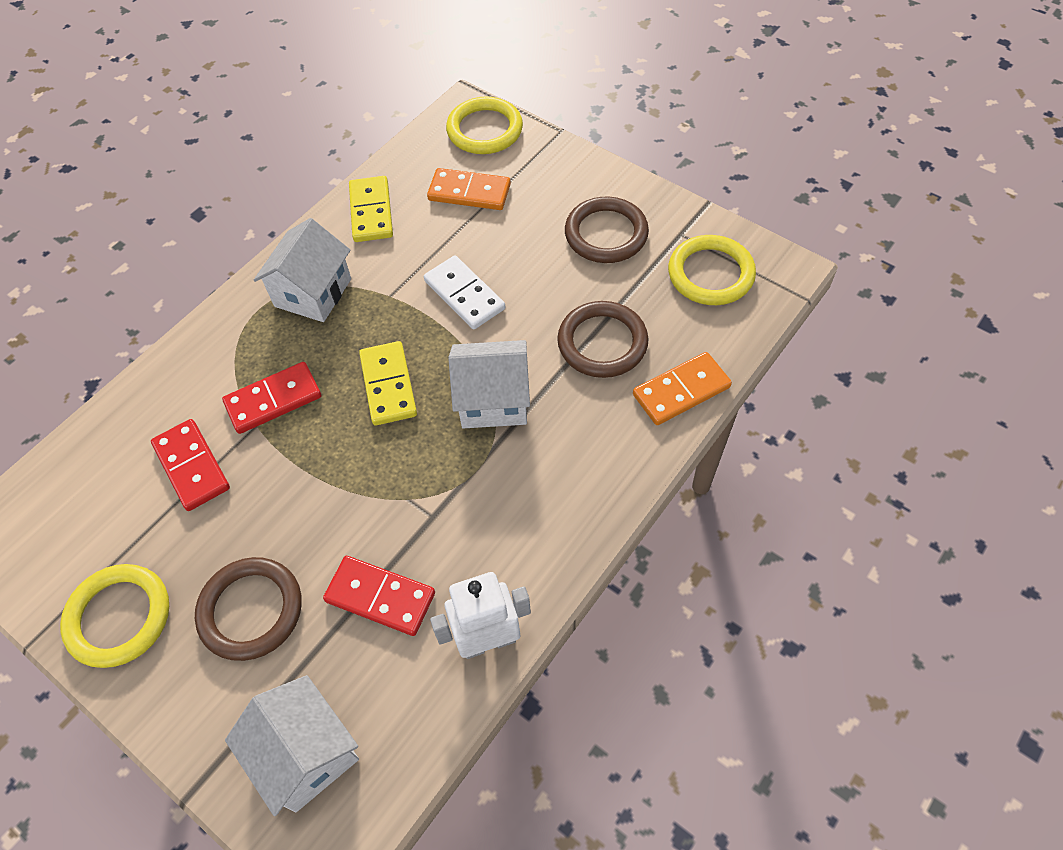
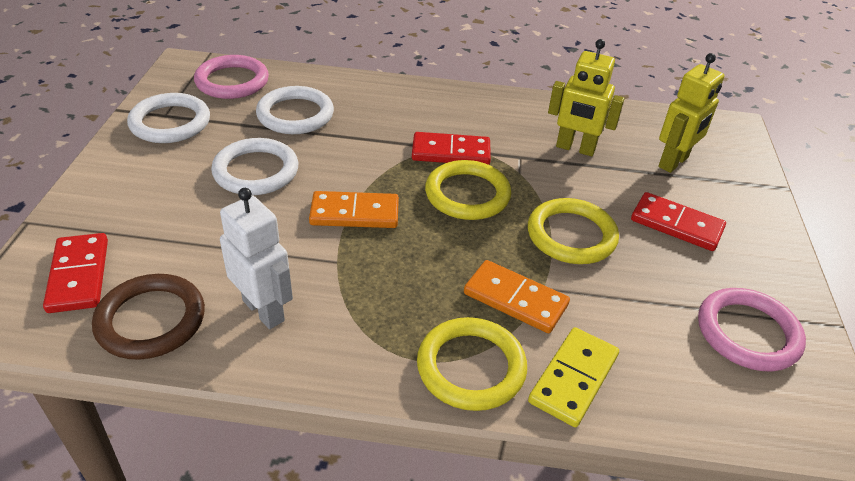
brown ring: [195,557,302,661] [557,301,649,378] [565,197,649,263] = 3 -> [92,274,205,360] = 1
pink ring: none = 0 -> [194,55,269,99] [698,288,806,371] = 2
white domino: [424,256,505,329] = 1 -> none = 0
white house: [225,675,359,816] [254,218,351,322] [448,340,530,428] = 3 -> none = 0
white ring: none = 0 -> [127,93,210,143] [211,138,298,195] [256,86,334,134] = 3
yellow domino: [349,176,393,242] [359,341,417,426] = 2 -> [528,327,619,427] = 1
yellow robot: none = 0 -> [548,39,624,156] [658,53,724,173] = 2

